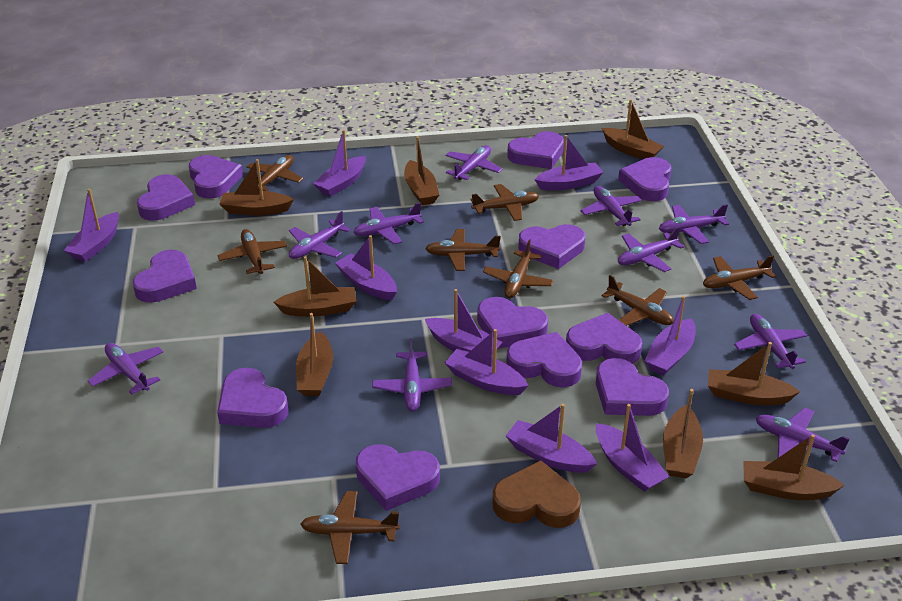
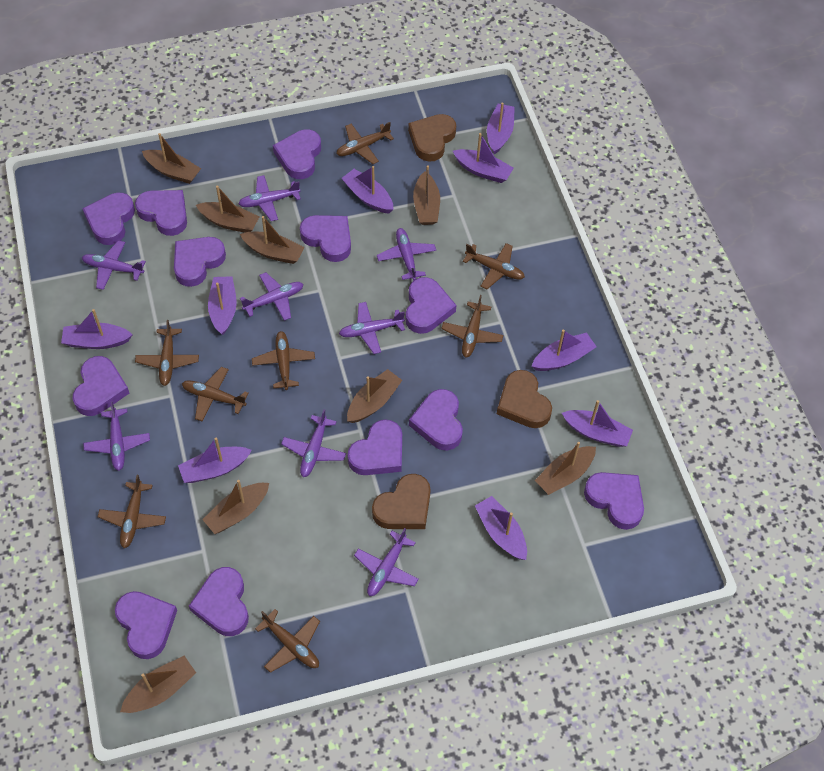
brown heart: [492,460,581,528] = 1 -> [372,474,431,529] [408,114,456,161] [497,370,552,428] = 3
purple plane: [88,343,163,394] [289,211,351,259] [353,202,424,244] [372,338,452,411] [445,145,502,180] [580,186,642,226] [618,227,684,272] [659,204,729,244] [734,314,807,369] [756,408,850,462] = 10 -> [82,240,146,290] [83,401,150,471] [238,175,301,221] [240,272,303,321] [281,409,346,477] [339,302,405,354] [354,528,419,596] [377,228,436,280] = 8

